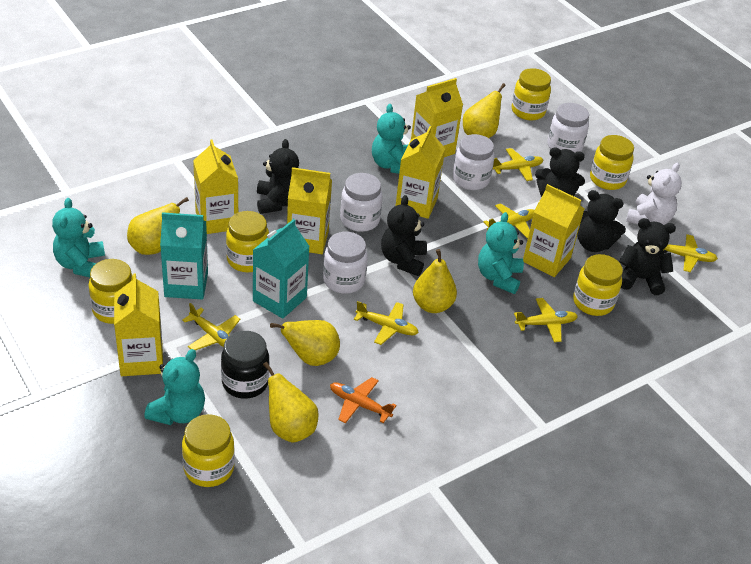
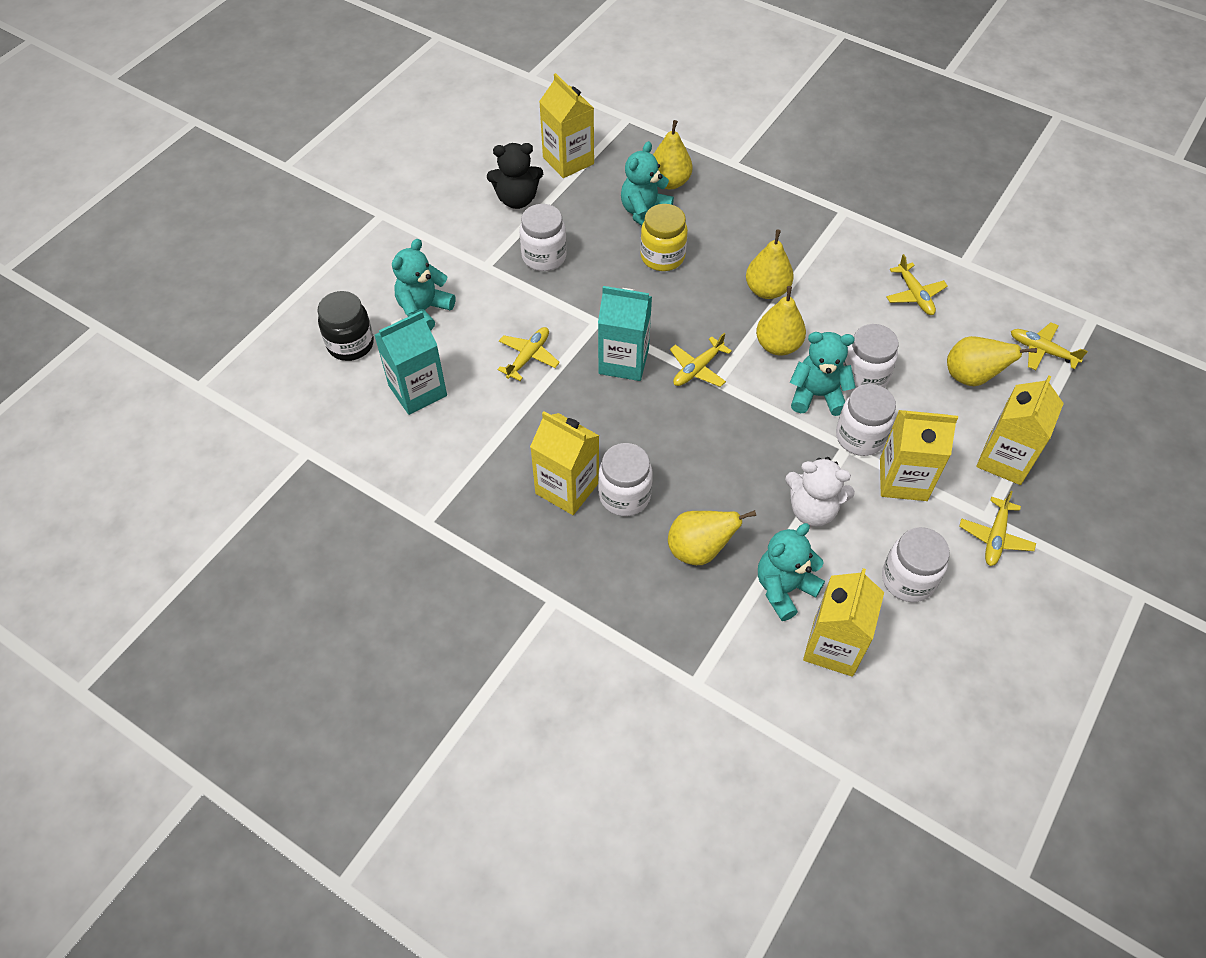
black teddy bear: [257,139,299,214] [381,195,427,276] [535,147,585,197] [577,190,626,252] [619,218,676,295] = 5 -> [487,143,543,209] = 1
orange plane: [330,377,397,424] = 1 -> none = 0
white jar: [323,232,368,294] [340,173,383,232] [453,134,494,190] [548,103,589,153] = 4 -> [519,204,567,271] [598,443,653,516] [836,384,896,456] [843,324,898,390] [882,527,950,602] = 5
yellow carton: [114,274,163,376] [193,140,238,234] [287,167,332,254] [396,126,445,219] [411,78,463,157] [523,184,584,277] = 6 -> [530,411,599,515] [539,73,594,178] [803,568,884,677] [880,410,958,501] [976,376,1064,485] = 5
yellow jar: [88,259,133,324] [182,414,235,487] [226,211,269,272] [512,68,551,121] [573,254,623,316] [590,135,634,190] = 6 -> [640,204,688,271] = 1
yellow plane: [182,303,241,351] [354,301,419,345] [483,203,534,239] [493,148,543,181] [514,298,578,342] [663,234,718,272] = 6 -> [497,327,560,381] [670,333,732,387] [886,254,948,315] [959,491,1036,566] [1011,322,1088,370] = 5

